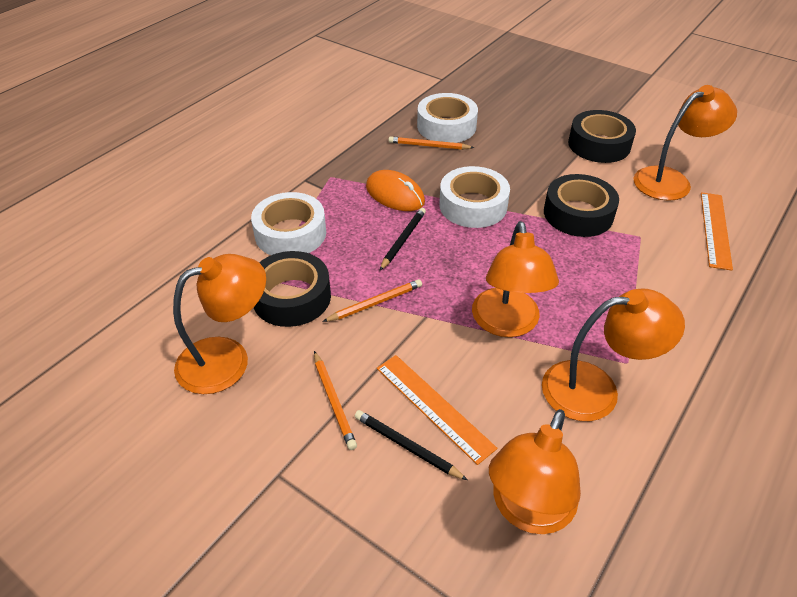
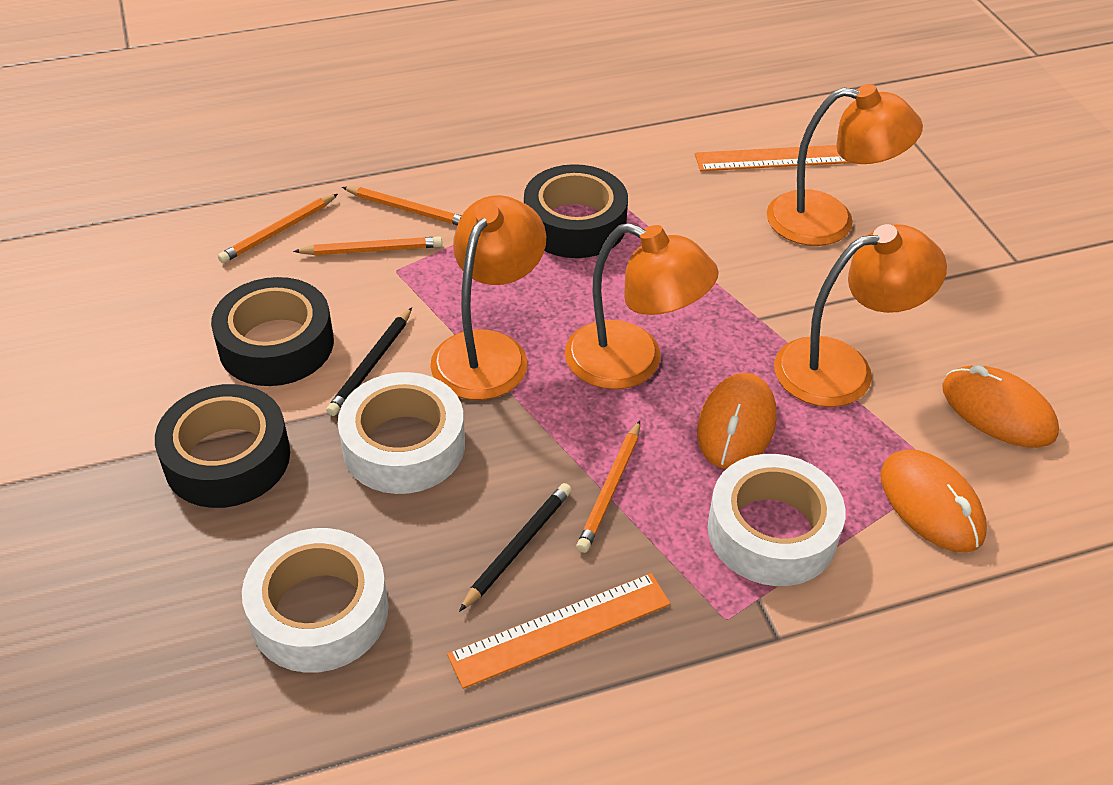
orange lamp: [173,254,266,394] [472,221,559,337] [489,409,581,534] [542,288,685,421] [634,85,737,201] = 5 -> [430,195,546,400] [565,223,719,389] [767,84,923,246] [774,224,947,407] = 4
orange mouse: [366,170,425,211] = 1 -> [697,373,776,469] [881,449,987,553] [942,365,1059,448] = 3
orange pencil: [314,351,357,450] [322,279,422,322] [388,136,474,150] = 3 -> [218,194,338,263] [293,236,442,255] [342,187,461,226] [576,420,640,553] = 4

